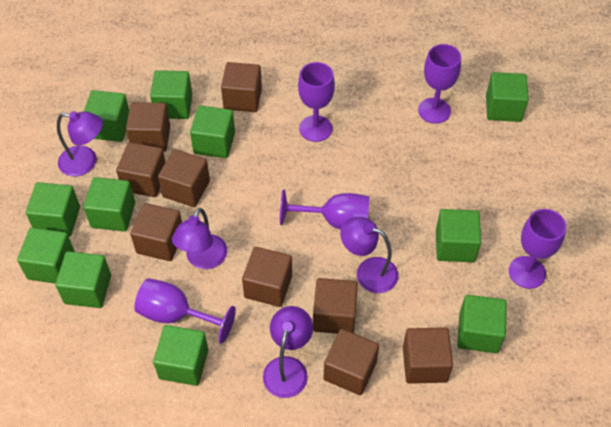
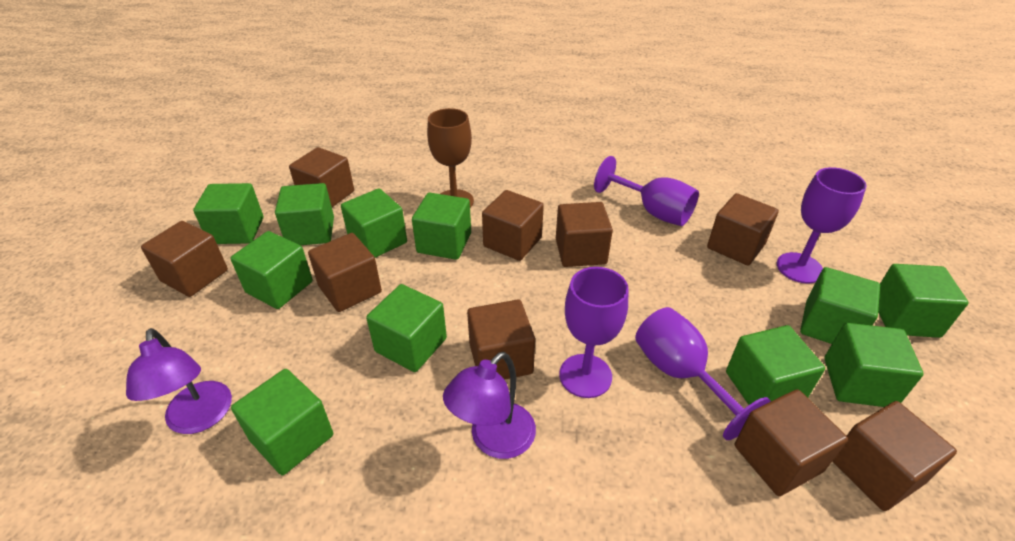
brown goblet: none = 0 -> [427,108,474,208] = 1
purple goblet: [134,278,236,344] [280,189,369,230] [298,62,335,142] [418,44,461,124] [509,209,566,289] = 5 -> [559,267,628,398] [594,156,699,226] [635,307,771,440] [777,167,867,283] = 4
purple lamp: [57,111,103,176] [172,208,227,269] [263,306,313,398] [340,217,398,293] = 4 -> [126,328,232,434] [443,352,536,459] = 2

